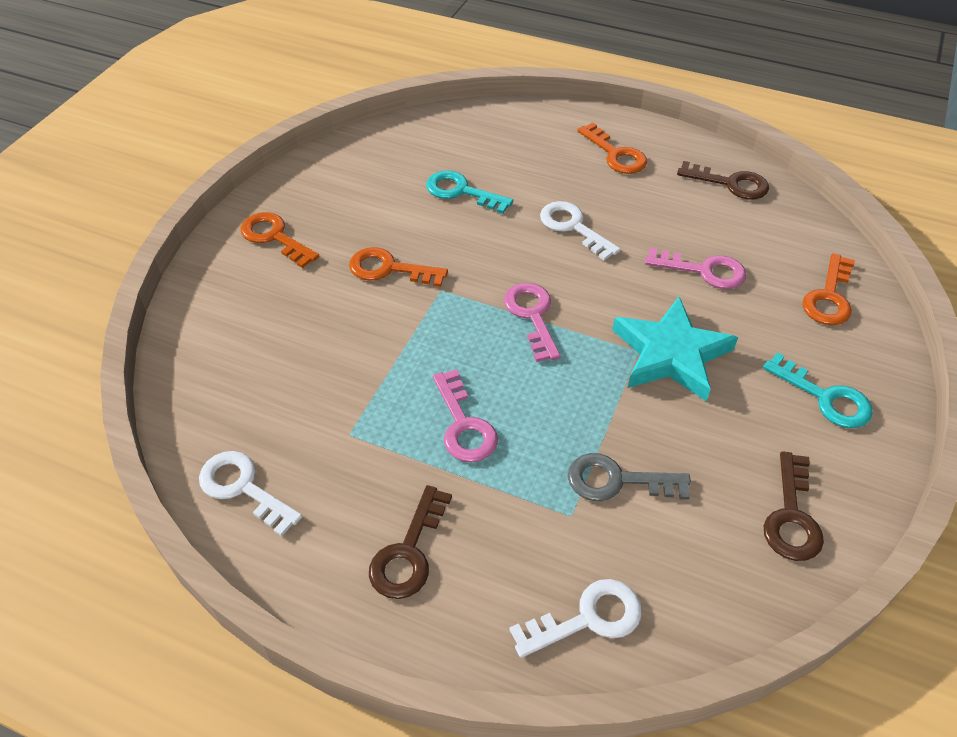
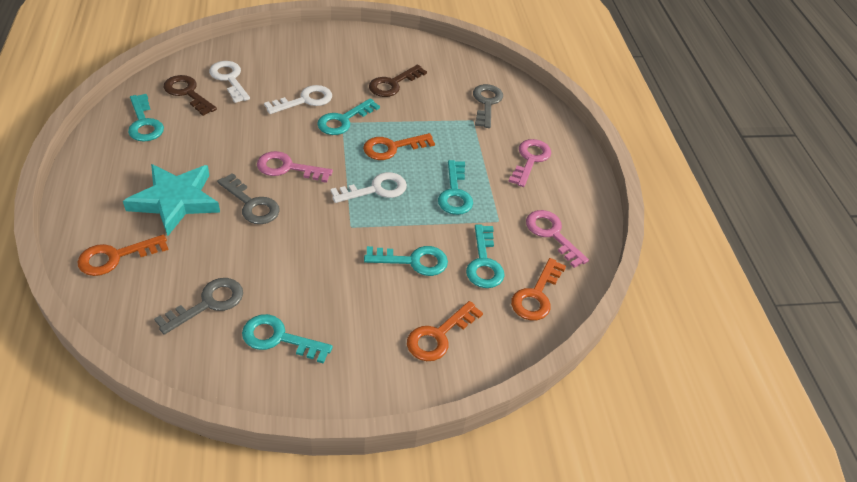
brown key: [369,485,452,599] [677,161,769,200] [764,451,824,561] = 3 -> [163,75,217,116] [369,65,427,97] = 2
grey key: [568,453,691,501] = 1 -> [154,278,243,335] [217,173,280,224] [473,84,503,128] = 3
turquoise key: [426,170,513,214] [763,352,873,428] = 2 -> [128,94,164,142] [242,314,333,364] [317,98,380,135] [364,246,448,276] [438,160,473,215] [466,224,505,288] = 6

